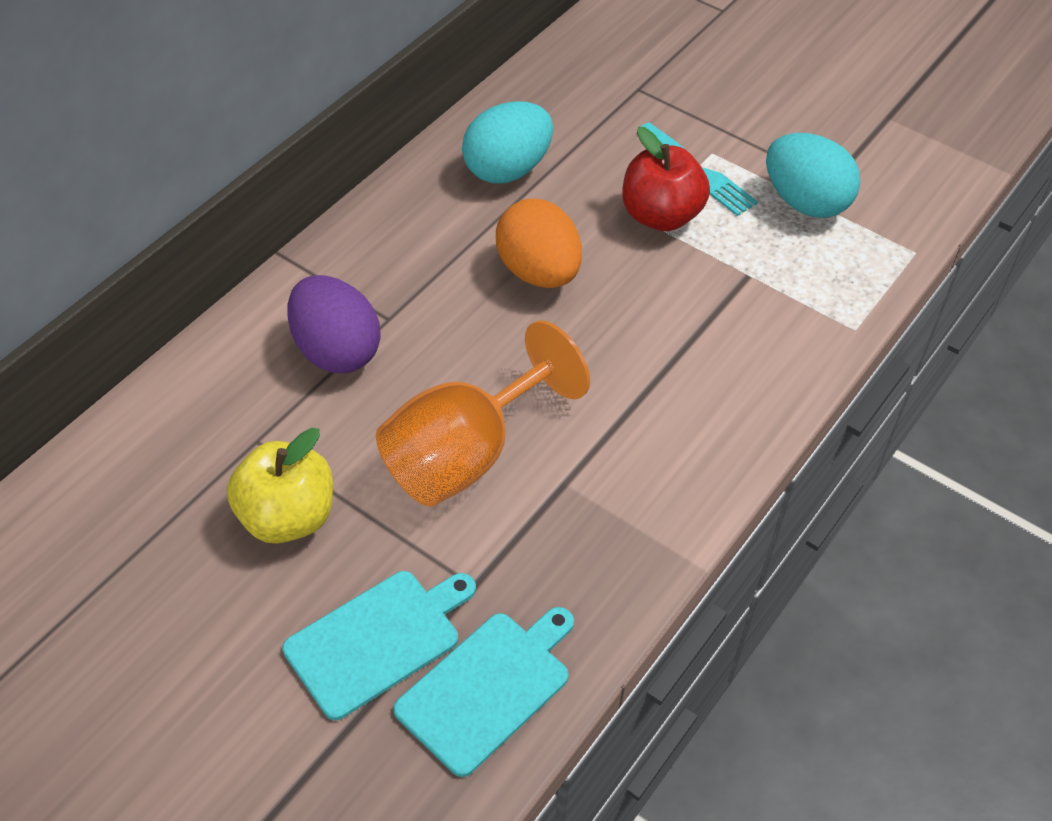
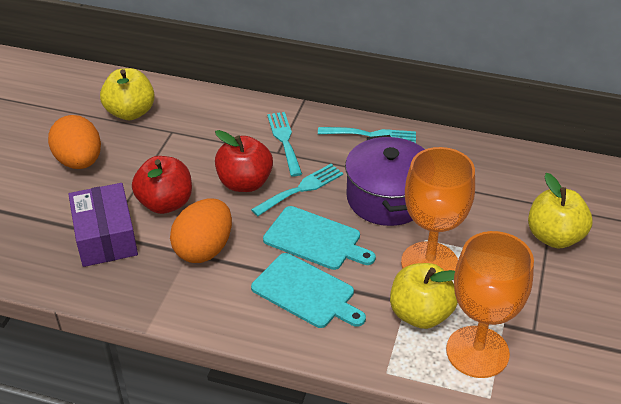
orange egg: [496,199,582,288] = 1 -> [48,115,101,169] [170,199,232,263] = 2
orange goblet: [376,321,590,507] = 1 -> [401,147,475,271] [446,231,534,378] = 2
purple box: none = 0 -> [68,183,138,267] = 1
purple egg: [287,275,381,373] = 1 -> none = 0
purple pot: none = 0 -> [345,135,425,226] = 1
red apple: [622,127,710,231] = 1 -> [132,156,192,214] [215,130,273,192] = 2
turquoise egg: [462,101,553,183] [766,133,860,218] = 2 -> none = 0
turquoise fork: [641,122,758,216] = 1 -> [251,164,343,216] [267,112,302,176] [318,127,416,143] = 3
yellow apple: [227,428,333,543] = 1 -> [100,68,155,120] [390,263,458,329] [528,173,592,248] = 3

